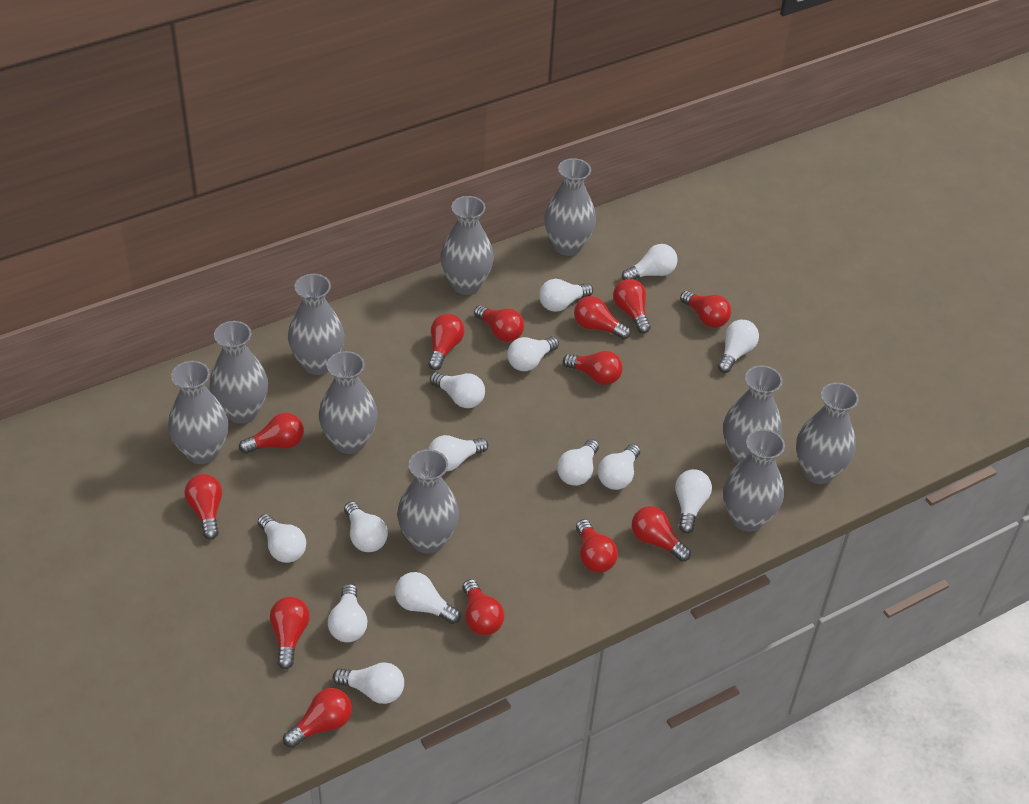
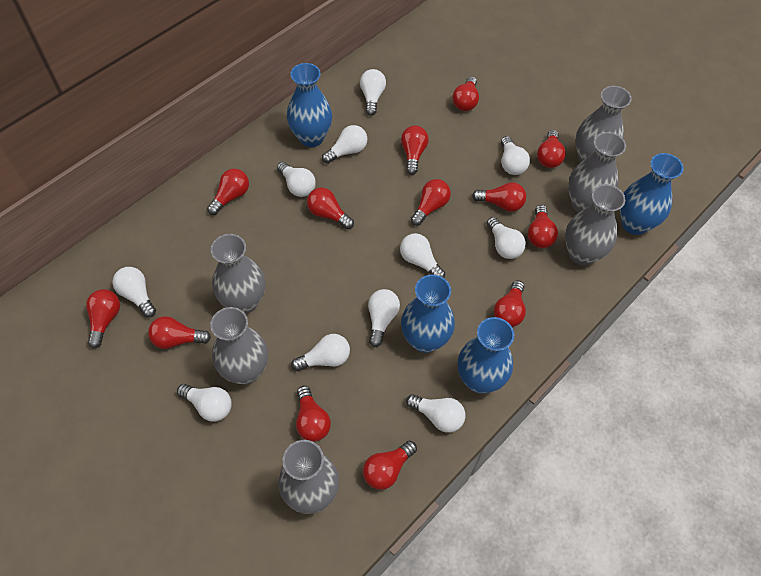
blue vase: none = 0 -> [287,63,332,147] [401,274,455,353] [458,317,514,393] [620,153,684,235] = 4
grey vase: [168,361,228,464] [209,321,268,424] [288,274,344,375] [319,351,378,454] [397,449,459,554] [440,196,494,295] [544,158,596,256] [723,365,782,464] [723,429,785,532] [796,383,859,484] = 10 -> [210,307,268,384] [211,234,265,314] [278,440,339,514] [565,184,625,266] [568,132,626,213] [575,86,632,163] = 6
white light bulb: [258,514,306,563] [328,584,367,642] [333,662,404,704] [344,501,388,552] [395,572,461,624] [428,435,488,471] [430,372,485,408] [507,336,559,371] [539,279,593,312] [557,439,599,486] [598,444,640,490] [622,244,678,280] [675,469,712,533] [718,320,759,373] = 14 -> [112,267,156,318] [177,384,232,422] [277,162,316,197] [291,334,350,371] [322,125,367,164] [360,69,386,116] [368,289,400,347] [400,233,445,278] [406,394,465,433] [487,217,526,259] [501,136,530,175] = 11

